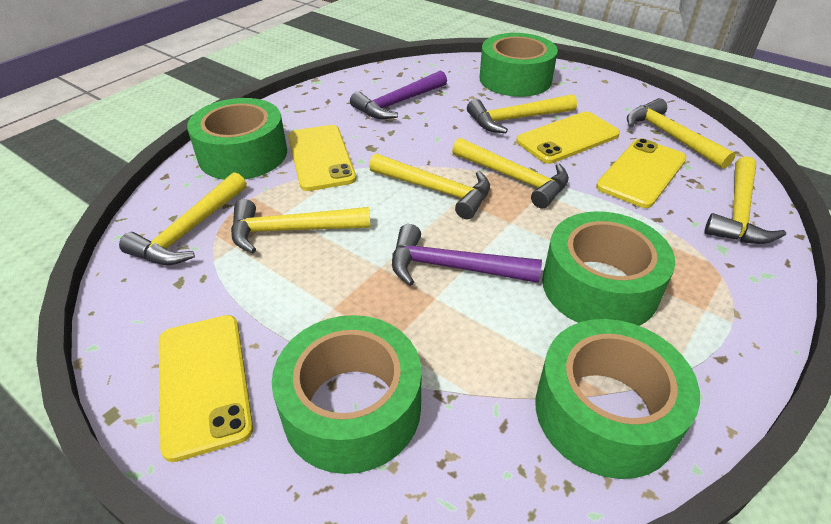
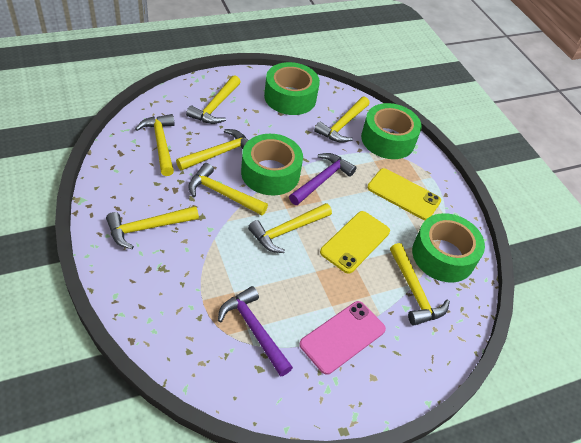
green tape: [187,98,287,180] [272,315,422,474] [480,33,558,97] [535,319,700,479] [542,211,675,326] = 5 -> [241,134,303,196] [264,62,320,115] [361,103,422,159] [412,213,485,282] = 4
pink phone: none = 0 -> [299,301,386,375] = 1
yellow hammer: [119,172,247,265] [231,199,371,253] [369,153,490,219] [452,138,569,209] [467,94,577,133] [627,98,736,169] [704,156,786,244] = 7 -> [106,206,199,249] [135,114,174,176] [176,129,249,171] [186,75,241,124] [188,163,268,215] [248,203,332,253] [314,96,370,143] [390,243,450,326] = 8
yellow phone: [159,315,253,462] [288,125,356,191] [516,112,620,164] [596,138,687,208] = 4 -> [320,211,390,274] [367,168,441,220] = 2

